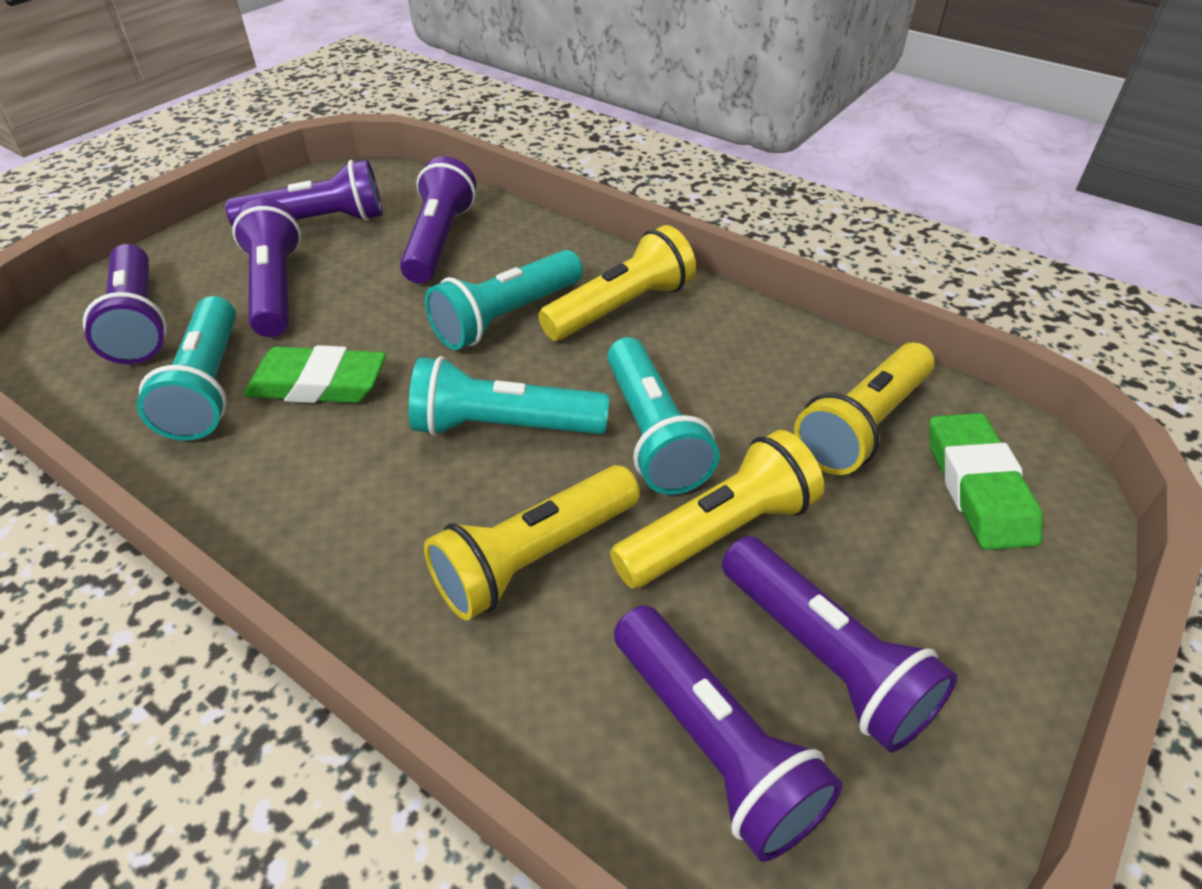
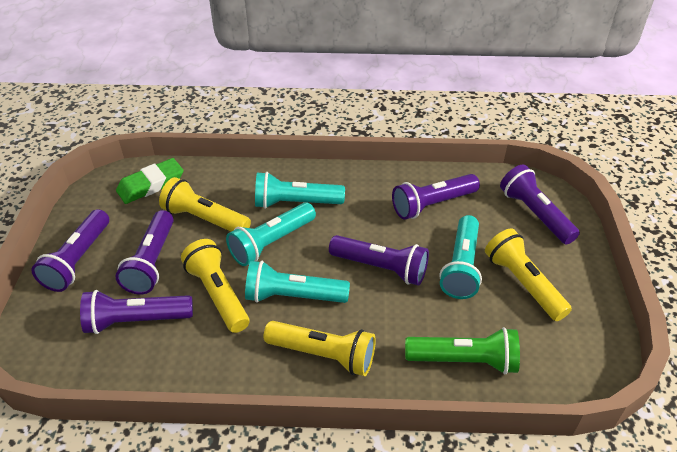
green eraser: [244,345,386,403] [930,413,1043,550] = 2 -> [116,158,184,204] = 1
green flashlight: none = 0 -> [405,327,520,374] = 1

